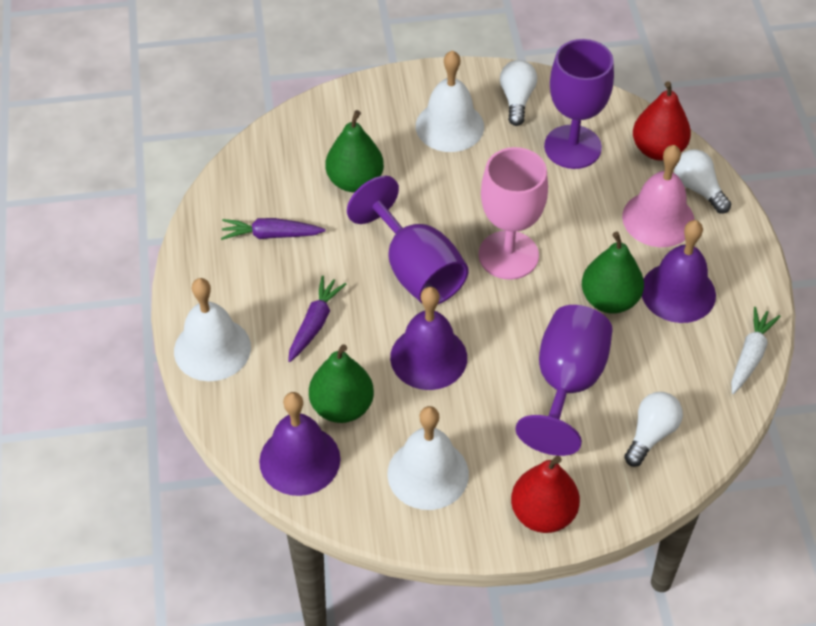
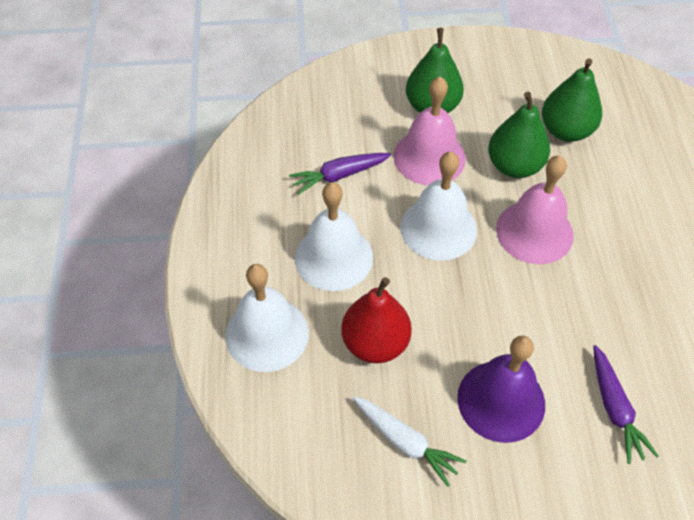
pink bell: [622,145,695,247] = 1 -> [393,77,466,185] [496,156,574,264] = 2
pink goblet: [479,147,548,280] = 1 -> none = 0
purple bell: [259,392,340,496] [390,287,467,390] [642,220,716,323] = 3 -> [457,335,545,443] = 1
purple goblet: [347,176,469,305] [516,305,613,456] [544,39,614,169] = 3 -> none = 0
red pear: [511,456,580,533] [633,81,691,161] = 2 -> [341,277,412,363] = 1
white light bulb: [500,60,537,126] [624,392,683,467] [674,149,731,213] = 3 -> none = 0

